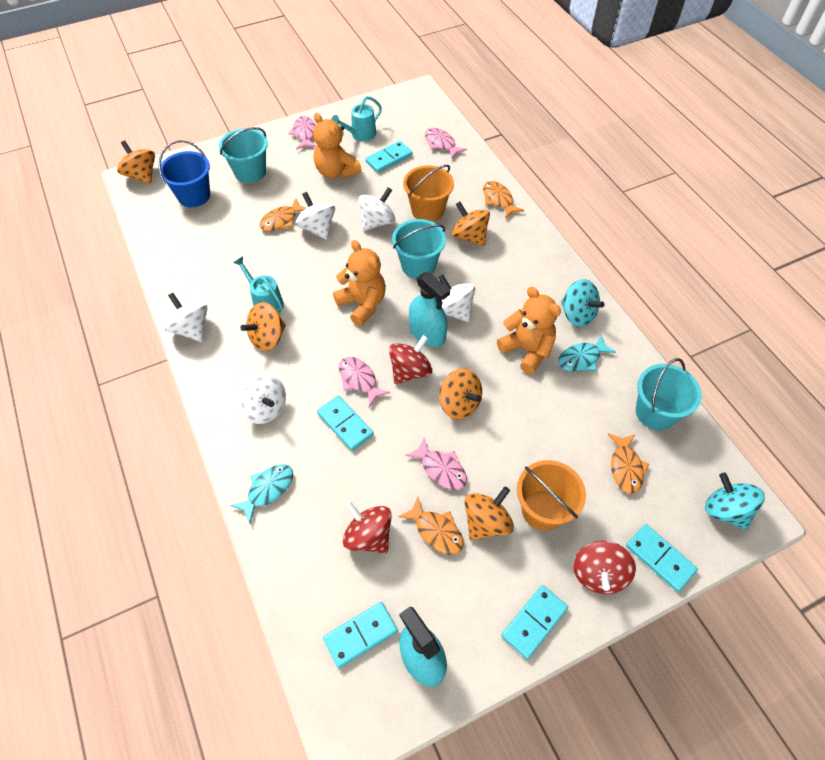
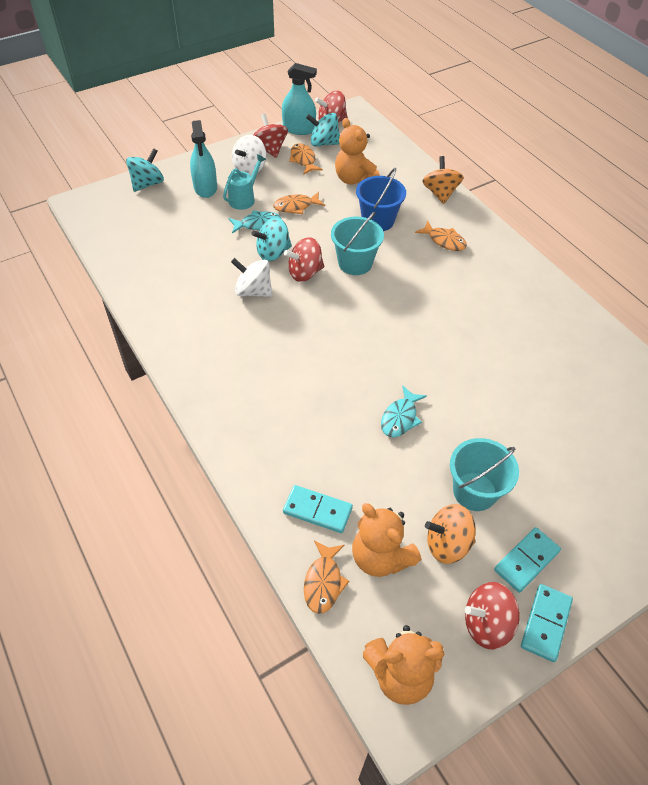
orange bucket: [403,165,454,222] [517,460,586,531] = 2 -> none = 0
orange spinning top: [117,140,155,185] [241,302,286,351] [439,368,482,420] [452,201,490,246] [464,486,514,540] = 5 -> [422,156,464,204] [425,504,476,564] = 2
pink fish: [288,116,316,149] [339,357,390,407] [405,438,467,490] [425,128,467,159] = 4 -> none = 0
red spinning top: [343,501,392,554] [389,335,432,384] [573,541,636,594] = 3 -> [253,113,288,158] [284,237,324,282] [315,91,348,122] [465,582,520,650] = 4
turquoise bucket: [219,127,268,183] [392,219,446,279] [636,358,702,430] = 3 -> [331,212,384,275] [450,438,519,511] = 2
turquoise domino: [317,395,374,451] [323,602,398,668] [365,141,413,173] [501,585,568,659] [626,524,698,592] = 5 -> [283,485,353,533] [494,527,561,593] [521,584,573,662] = 3
turquoise spinning top: [561,279,604,327] [705,473,765,530] = 2 -> [126,148,164,192] [252,218,292,261] [306,113,340,147] = 3
turquoise watering can: [233,256,284,313] [331,96,382,141] = 2 -> [223,154,266,210] = 1
white spinning top: [164,293,208,342] [236,373,286,424] [295,192,335,240] [358,187,395,231] [438,275,475,322] = 5 -> [231,258,273,297] [232,135,266,175] = 2

